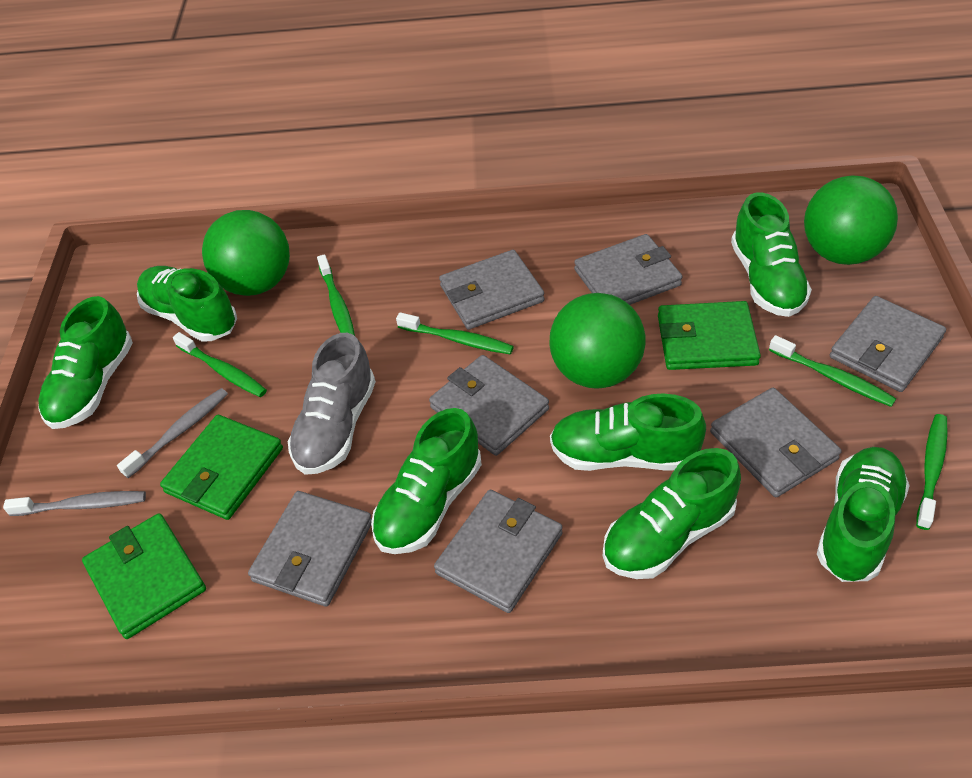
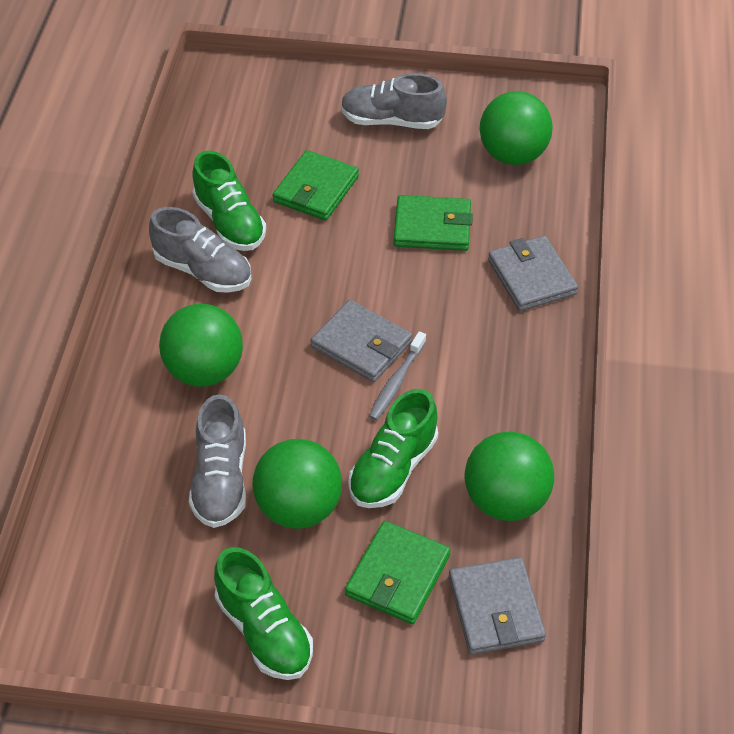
green ball: [202,210,290,296] [550,293,646,389] [804,175,898,265] = 3 -> [159,303,243,387] [252,439,342,529] [465,431,554,521] [480,91,553,165] = 4
green shoe: [38,296,133,429] [137,266,237,342] [371,408,482,554] [550,393,706,471] [603,448,741,579] [731,192,812,317] [817,447,910,582] = 7 -> [192,151,266,251] [214,547,313,680] [348,389,438,508] = 3
green toothbrush: [173,332,267,397] [317,254,355,336] [396,312,514,354] [769,335,896,407] [916,414,948,530] = 5 -> none = 0
grey shoe: [288,333,376,475] = 1 -> [149,207,251,293] [189,394,246,528] [341,73,447,129] = 3
grey toothbrush: [3,491,146,516] [117,388,228,478] = 2 -> [369,331,426,421] = 1
grey wallet: [248,491,372,607] [429,355,549,456] [434,490,563,613] [439,250,544,330] [574,234,682,305] [710,388,842,497] [830,296,946,392] = 7 -> [311,300,412,382] [449,557,546,655] [488,236,578,311] = 3

